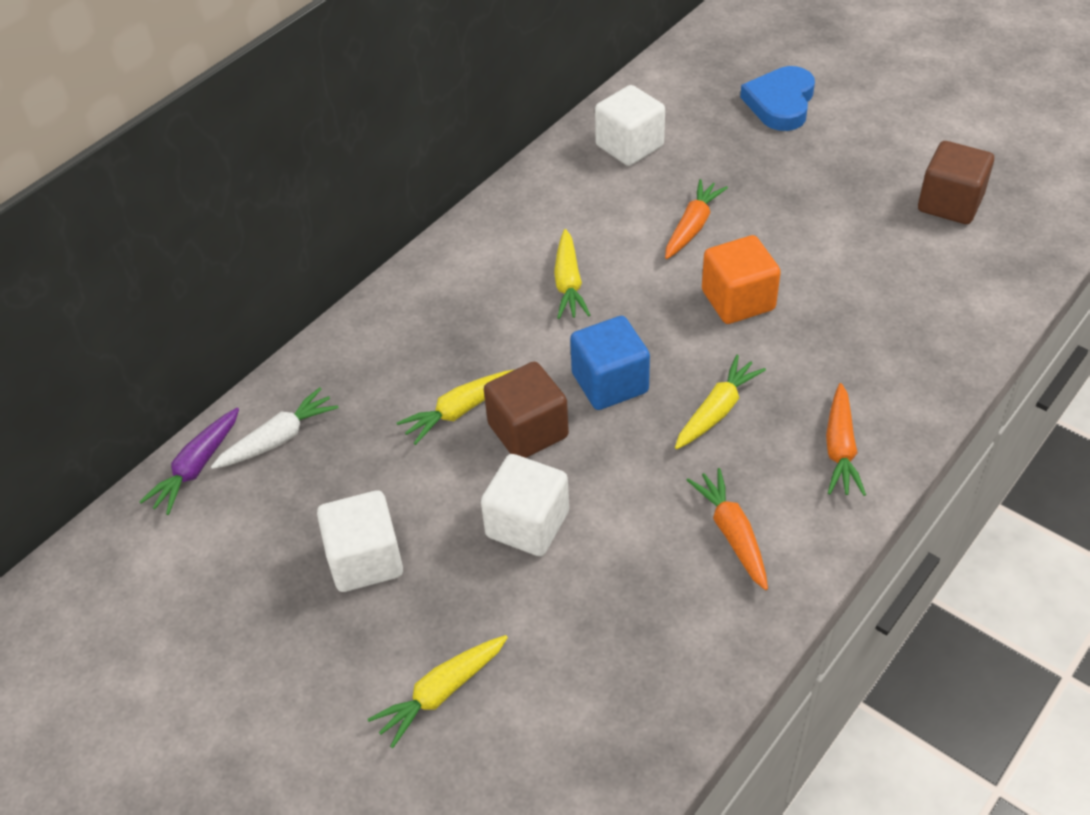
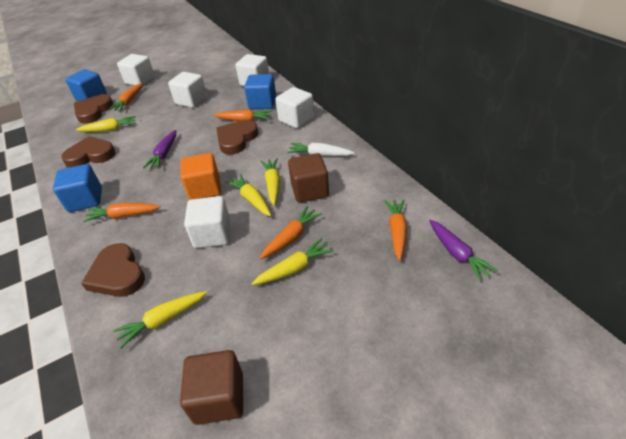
blue cube: [570,316,650,410] = 1 -> [53,164,102,212] [65,69,107,101] [244,74,276,109] = 3
blue heart: [740,66,815,131] = 1 -> none = 0
brown heart: none = 0 -> [61,136,116,168] [74,94,113,124] [81,243,145,297] [216,120,258,154] = 4
orange carrot: [665,179,728,259] [687,468,768,590] [826,383,866,496] = 3 -> [83,203,160,222] [108,83,143,111] [213,109,272,121] [260,206,322,259] [384,199,407,261] = 5
purple carrot: [139,408,239,515] = 1 -> [143,130,176,169] [429,220,498,282] = 2
white cube: [317,490,403,592] [481,454,569,556] [595,85,665,166] = 3 -> [117,54,155,86] [168,72,207,108] [184,196,230,248] [235,54,269,86] [275,87,314,128] = 5
yellow carrot: [368,635,508,748] [396,370,513,445] [554,229,590,319] [675,355,766,449] = 4 -> [76,116,136,132] [113,291,207,348] [225,174,271,216] [252,238,333,285] [261,158,280,205] = 5

